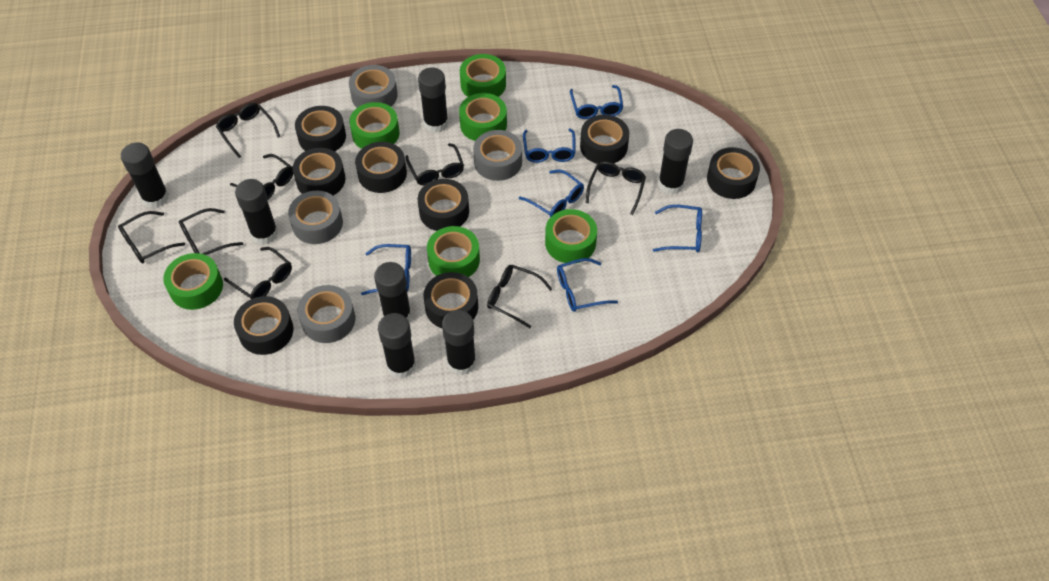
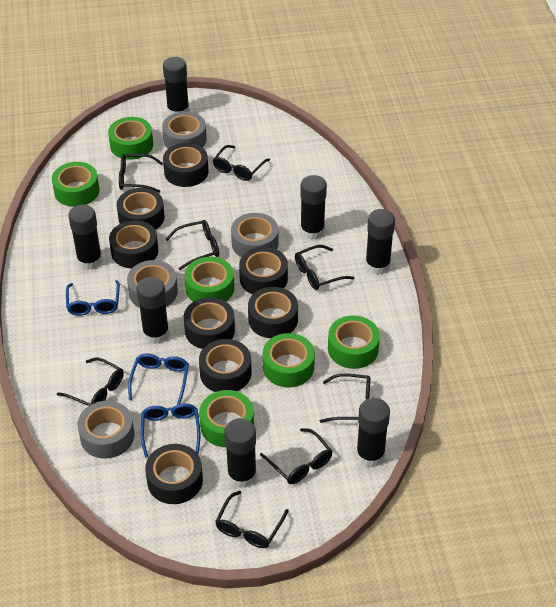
blue glasses: [361,244,411,295] [519,169,584,217] [523,129,575,163] [557,258,618,312] [570,85,623,119] [653,205,702,252] = 6 -> [66,280,120,316] [128,353,189,405] [141,403,200,458] = 3

